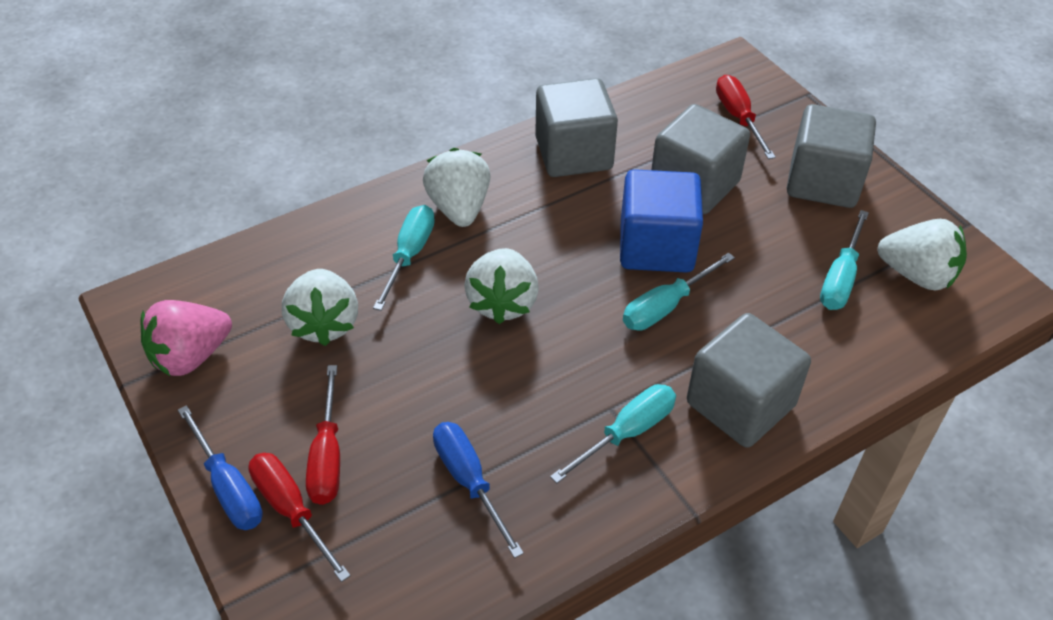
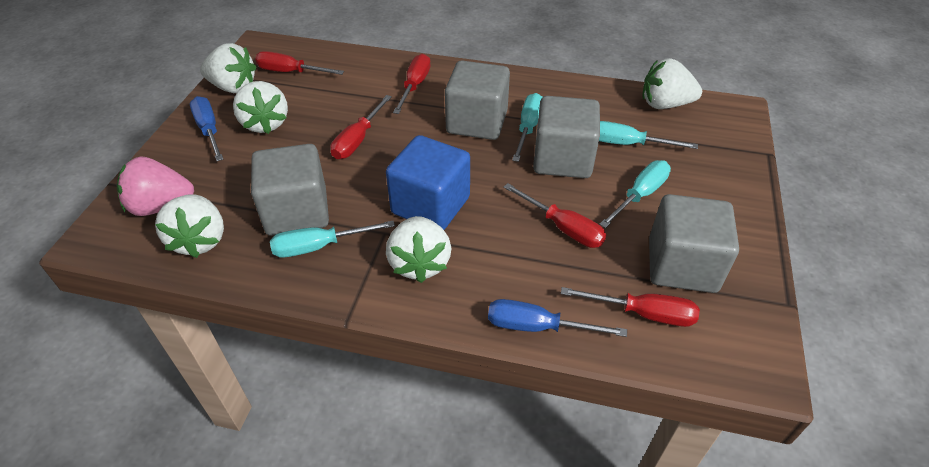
red screwdriver: [248,453,351,582] [306,365,340,505] [716,75,776,159] = 3 -> [255,51,344,75] [330,95,392,159] [393,54,431,114] [503,183,606,248] [561,287,700,327] = 5
white strawberry: [282,269,358,346] [423,148,491,227] [464,248,539,324] [878,219,967,290] = 4 -> [155,195,224,258] [200,43,257,93] [233,81,288,134] [386,216,451,283] [642,58,702,109] = 5

